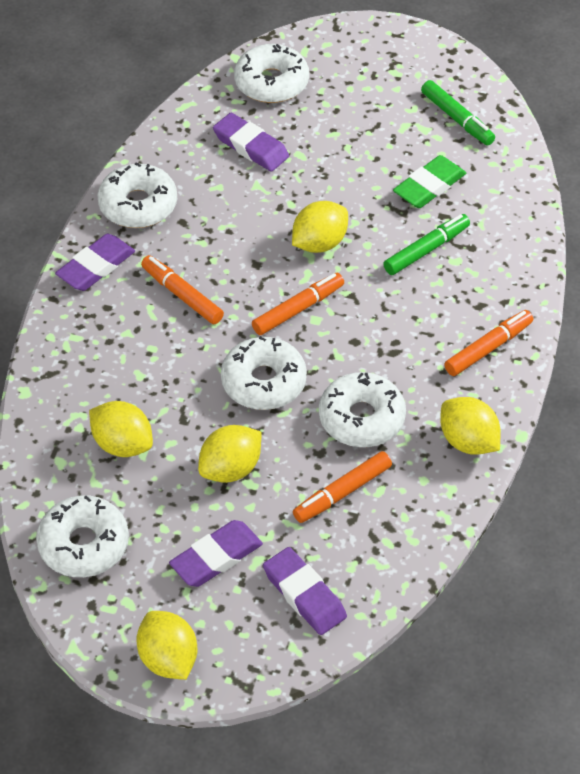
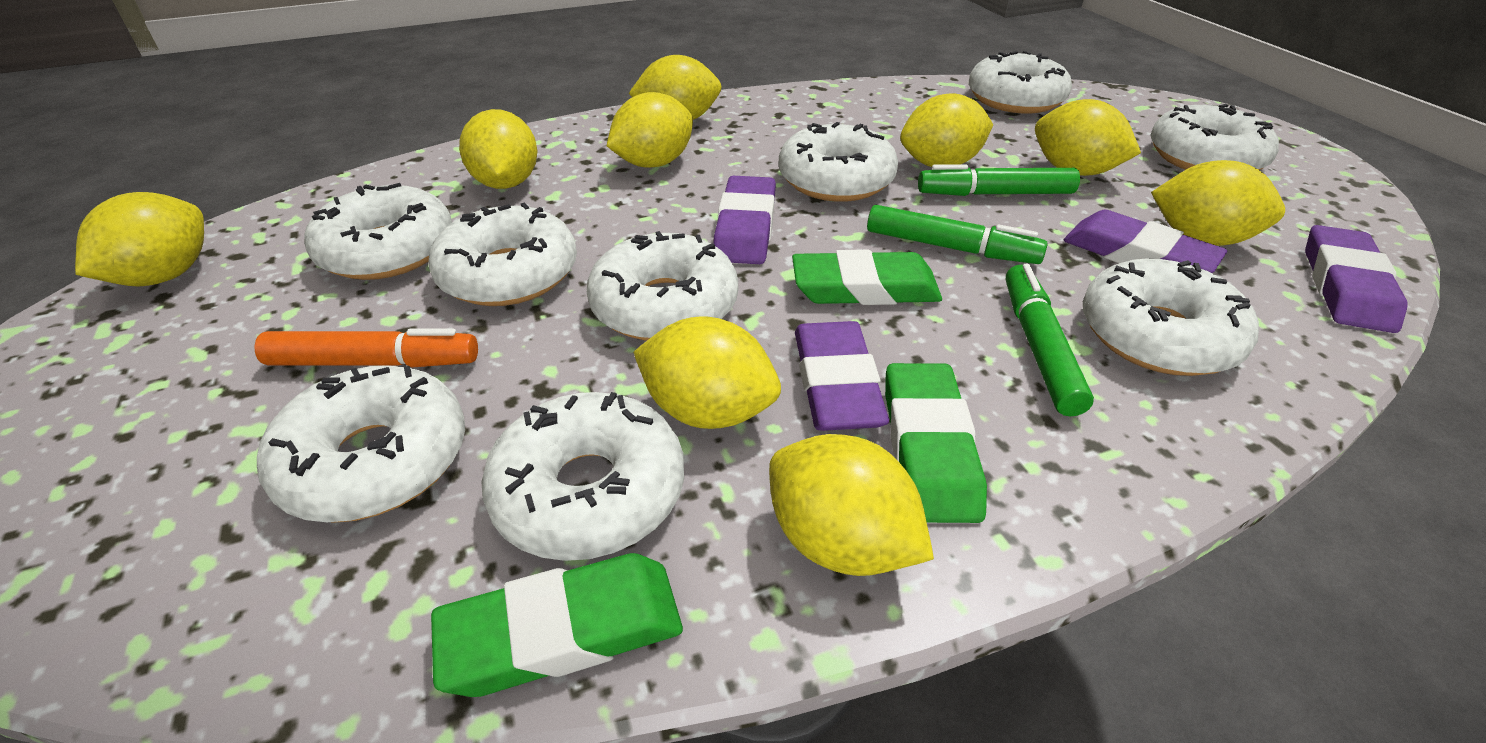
green eraser: [393,155,466,208] = 1 -> [431,553,683,697] [792,250,942,305] [885,363,987,523] = 3
green marker: [383,214,470,275] [421,80,495,145] = 2 -> [867,205,1048,264] [918,164,1080,196] [1006,264,1094,417] = 3
orange marker: [141,255,224,324] [252,273,344,335] [293,451,392,523] [444,310,533,376] = 4 -> [254,329,478,368] = 1
white donut: [36,496,129,577] [97,162,177,228] [221,336,307,410] [234,44,309,103] [319,372,406,447] = 5 -> [257,365,465,523] [304,183,452,280] [428,203,577,306] [482,392,684,561] [587,231,738,341] [779,122,898,202] [969,51,1072,114] [1083,259,1259,376] [1150,104,1279,170] = 9
yellow lemon: [89,401,153,457] [136,611,197,680] [198,425,261,483] [292,201,348,253] [440,397,501,455] = 5 -> [75,192,204,286] [459,109,537,189] [607,92,693,168] [629,55,722,120] [633,317,781,429] [769,434,934,576] [900,93,993,167] [1035,99,1141,176] [1151,160,1285,246] = 9

